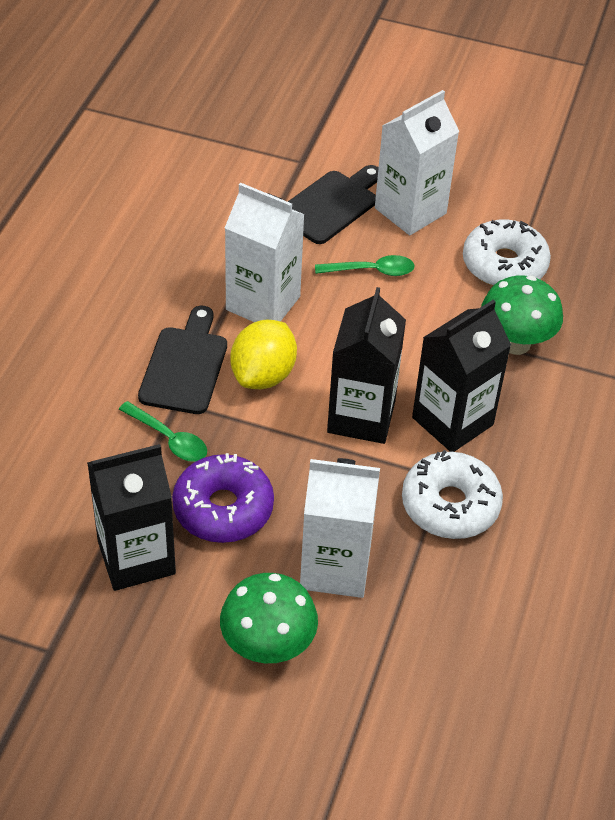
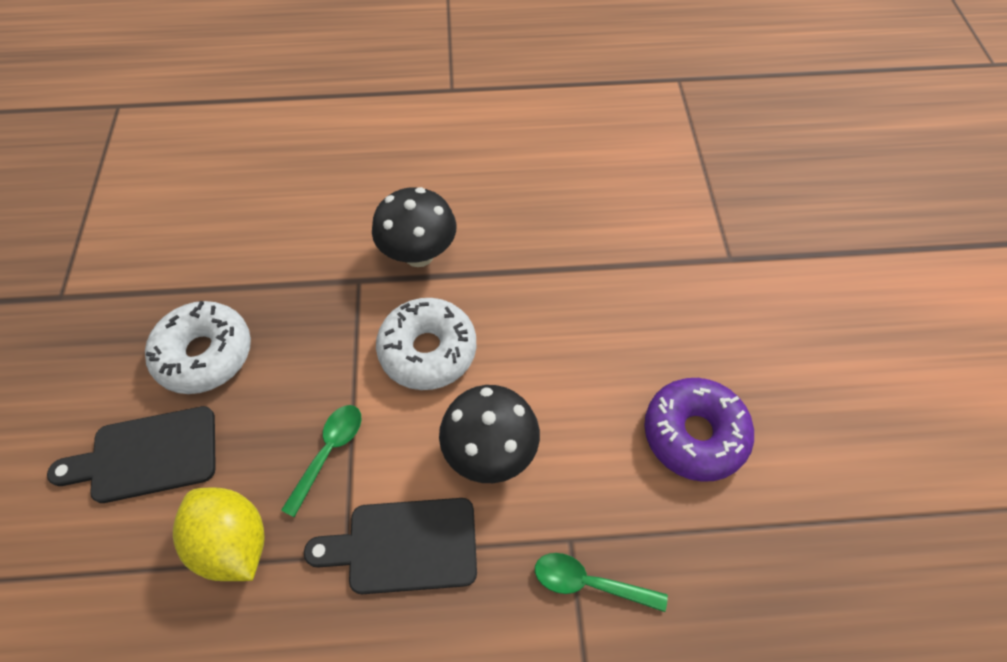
black carton: [87,444,176,591] [327,287,406,444] [412,300,511,452] = 3 -> none = 0
black mushroom: none = 0 -> [372,187,456,267] [439,385,540,483] = 2
green mushroom: [220,573,318,663] [481,275,563,355] = 2 -> none = 0
white carton: [225,183,305,322] [300,458,380,598] [375,90,460,235] = 3 -> none = 0

